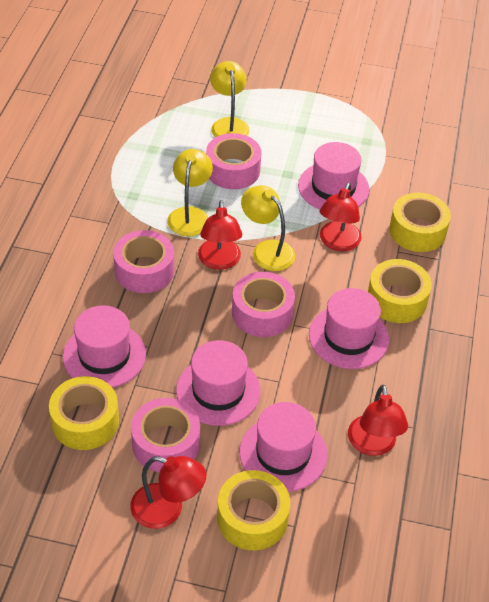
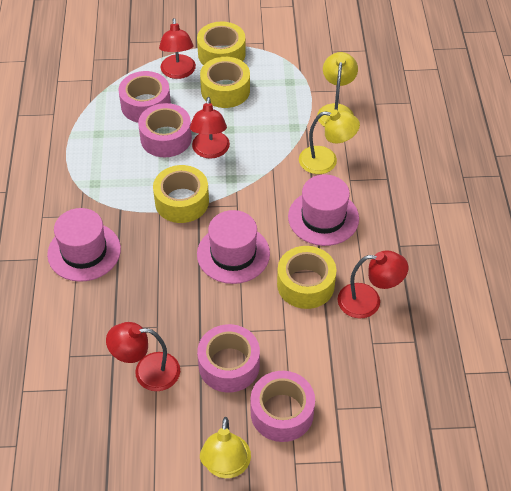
pink hat: [63,305,146,388] [176,340,261,426] [239,402,327,492] [298,142,369,209] [309,288,389,369] = 5 -> [47,208,121,282] [197,210,270,284] [288,174,359,246] = 3

